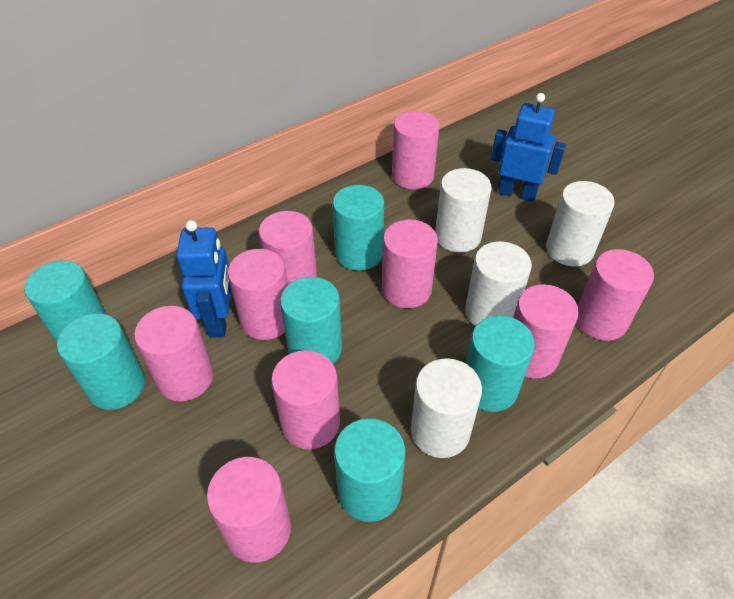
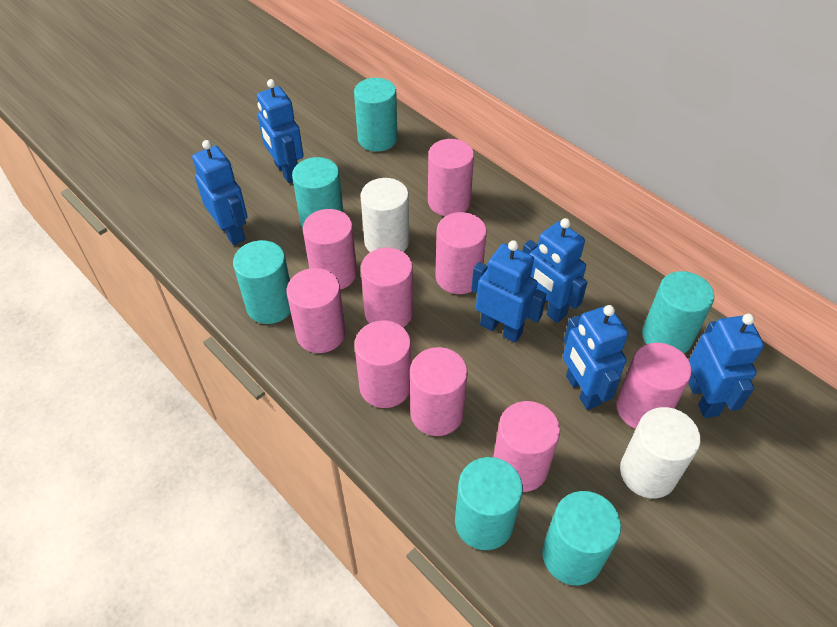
blue robot: [176,220,231,338] [491,93,566,202] = 2 -> [192,140,248,245] [257,79,304,183] [471,240,547,343] [523,218,588,323] [563,305,628,410] [688,314,764,418] = 6
white cylinder: [411,358,482,458] [435,168,491,253] [465,241,532,326] [546,181,615,266] = 4 -> [361,178,409,252] [620,407,701,498] = 2

